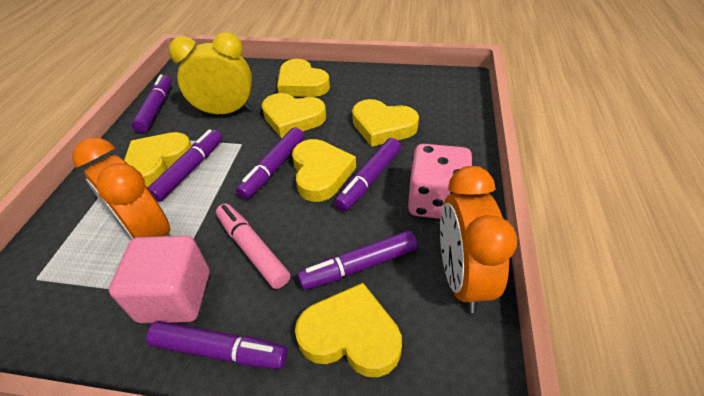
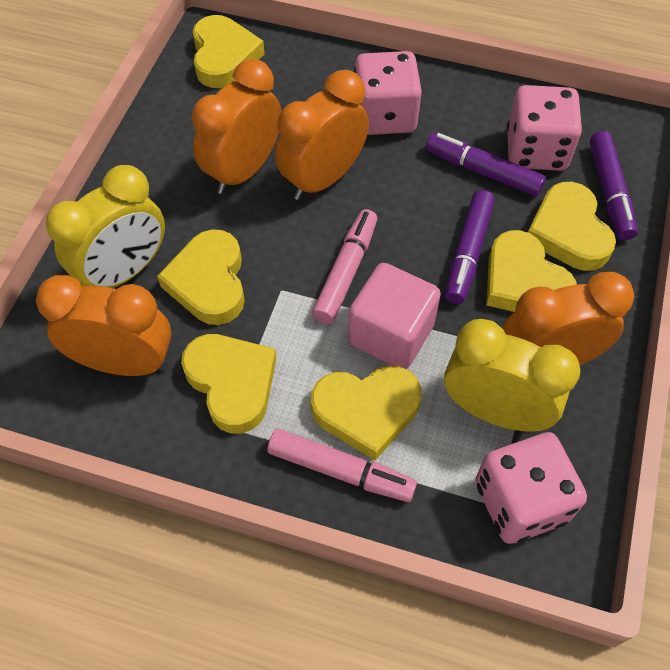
orange clock: [72,138,170,240] [440,166,517,313] = 2 -> [36,275,172,376] [192,59,281,194] [275,70,369,200] [502,272,634,366] = 4
pink dice: [408,144,472,219] = 1 -> [354,51,422,135] [475,432,587,544] [507,85,582,171] = 3
pink marker: [216,204,290,289] = 1 -> [267,429,417,502] [312,209,377,324] = 2
purple marker: [132,74,172,133] [146,321,287,369] [148,129,222,202] [236,127,304,199] [297,230,418,290] [334,138,401,211] = 6 -> [425,133,546,196] [445,190,495,304] [590,131,638,240] = 3
yellow clock: [169,32,252,115] = 1 -> [46,165,165,288] [444,319,580,432] = 2

